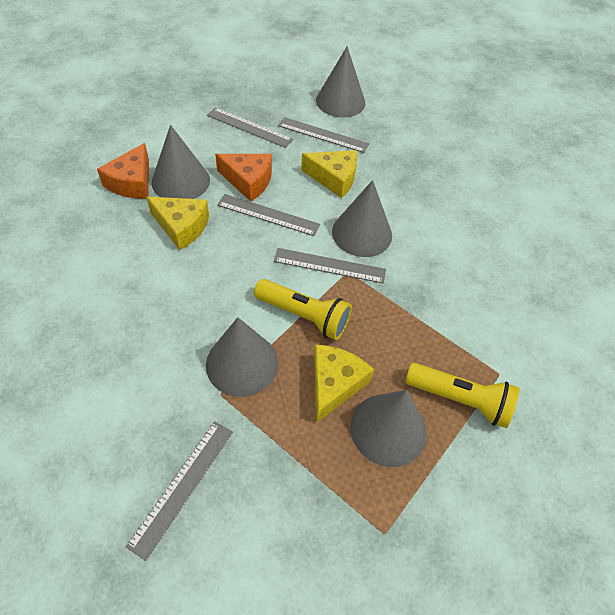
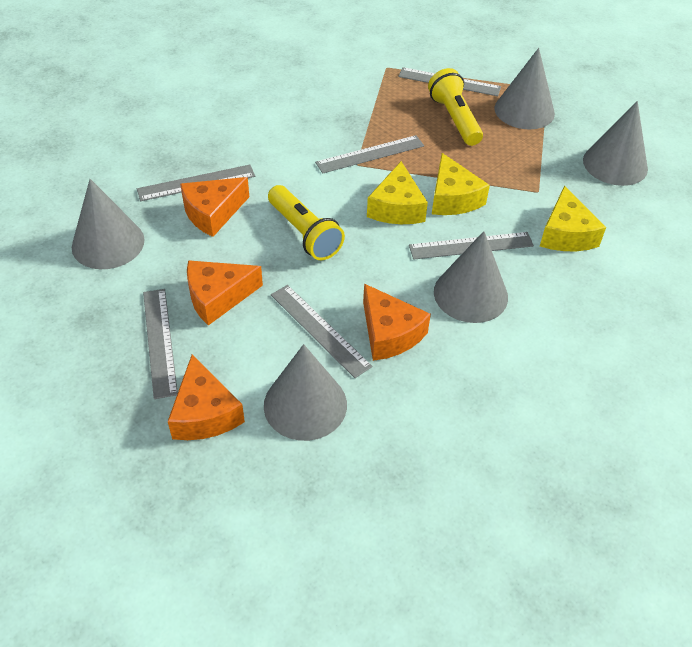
grey ruler: [126,421,233,561] [207,107,293,148] [217,194,320,236] [274,248,386,284] [278,117,369,153] = 5 -> [137,165,255,201] [143,289,178,399] [271,285,372,378] [315,135,424,174] [398,67,501,96] [409,232,534,260] = 6
orange cheese: [97,143,149,199] [215,154,272,202] = 2 -> [168,355,245,440] [180,177,249,237] [187,260,263,325] [363,284,431,361] = 4

